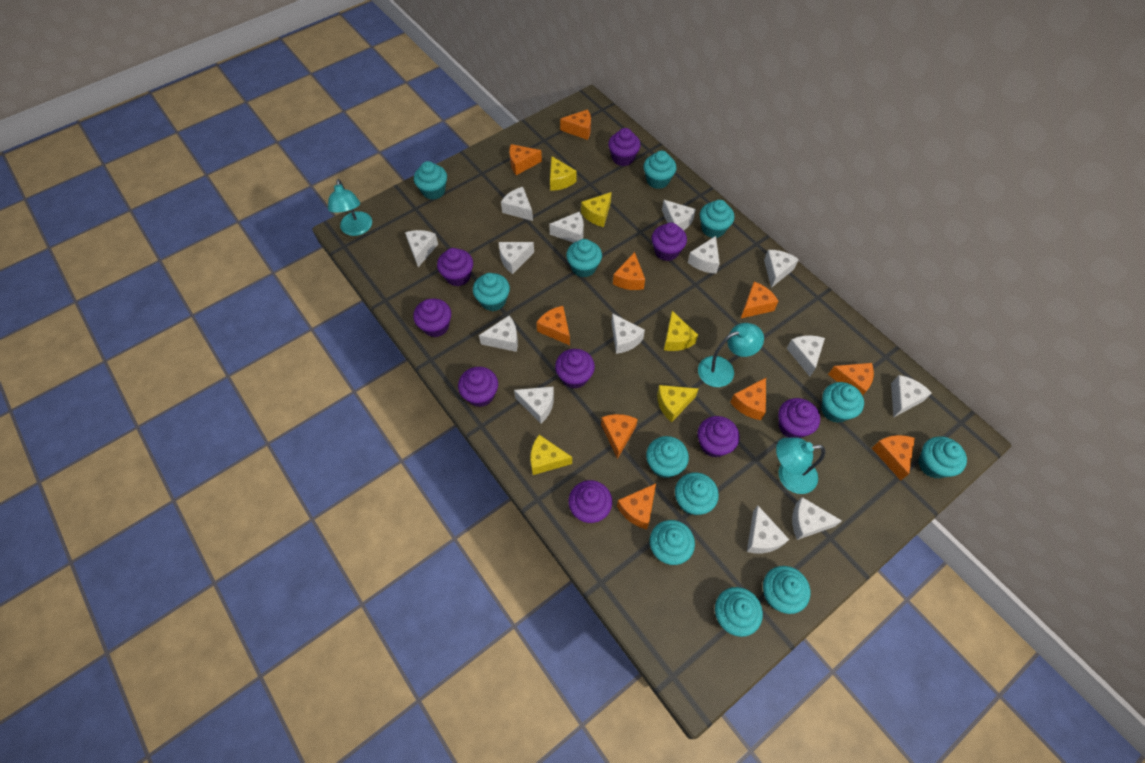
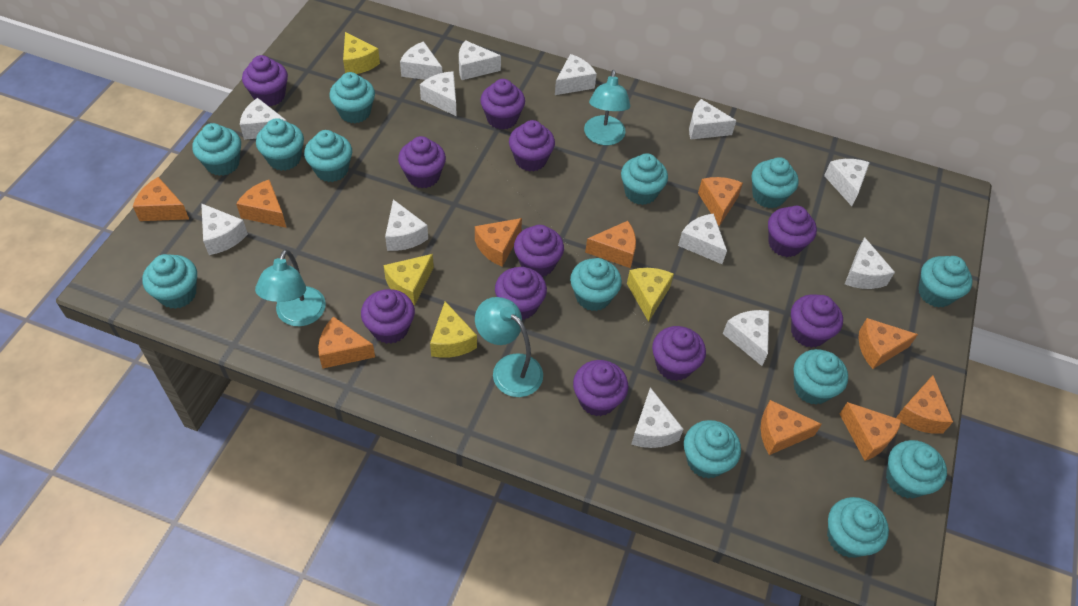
purple cupcake: [413,298,451,337] [437,248,473,286] [458,367,498,407] [555,349,595,389] [568,480,612,523] [608,128,641,166] [652,223,687,261] [698,416,740,458] [778,398,820,438] = 9 -> [242,55,288,106] [361,289,415,344] [398,136,446,188] [480,79,525,130] [495,267,547,320] [509,120,555,172] [514,225,564,277] [573,360,628,416] [652,326,706,381] [768,206,817,257] [791,294,843,348] = 11
turquoise cupcake: [414,161,447,200] [473,273,510,311] [566,239,602,277] [643,151,677,189] [646,436,689,478] [650,520,695,565] [675,472,719,515] [700,200,734,238] [715,587,763,637] [763,566,810,614] [821,382,864,423] [918,436,967,478] = 12 -> [142,254,197,309] [192,123,241,176] [256,118,304,171] [304,130,352,182] [329,72,375,123] [570,258,622,311] [621,153,668,205] [684,420,741,479] [751,157,799,209] [794,349,848,405] [827,497,889,558] [886,440,947,499] [918,256,973,307] = 13
white cheese: [405,230,438,267] [479,316,518,352] [499,242,534,274] [501,187,533,221] [514,387,554,424] [549,212,584,243] [611,313,645,354] [662,200,696,230] [688,236,720,273] [747,506,789,553] [764,250,799,288] [786,335,825,376] [792,497,842,540] [891,375,932,418] = 14 -> [201,203,248,255] [240,98,287,140] [385,199,428,251] [400,41,442,80] [420,71,457,117] [459,40,501,80] [555,54,597,95] [631,387,683,448] [678,214,727,264] [689,99,736,139] [723,310,769,366] [824,159,870,206] [845,237,895,289] = 13
yellow cheese: [531,435,572,475] [550,156,577,191] [581,192,612,227] [657,385,699,423] [664,311,698,351] = 5 -> [343,32,380,74] [383,254,434,306] [430,301,477,358] [627,268,674,322] = 4

